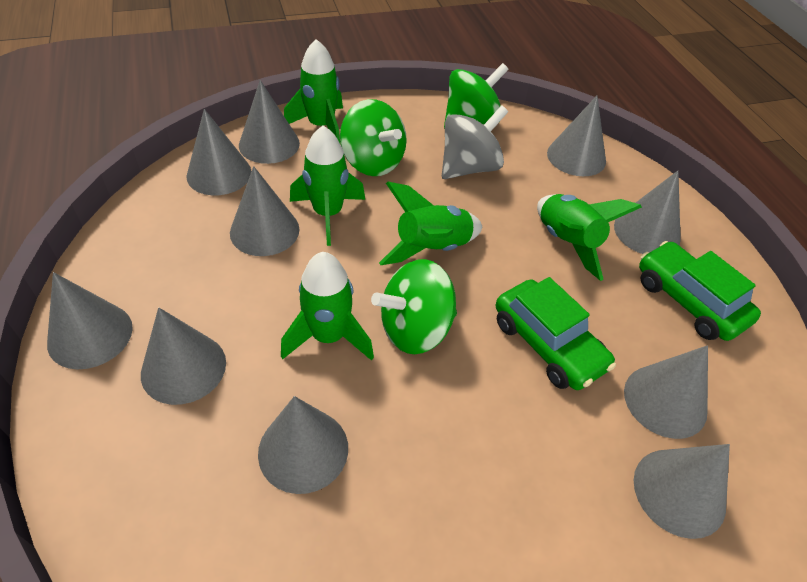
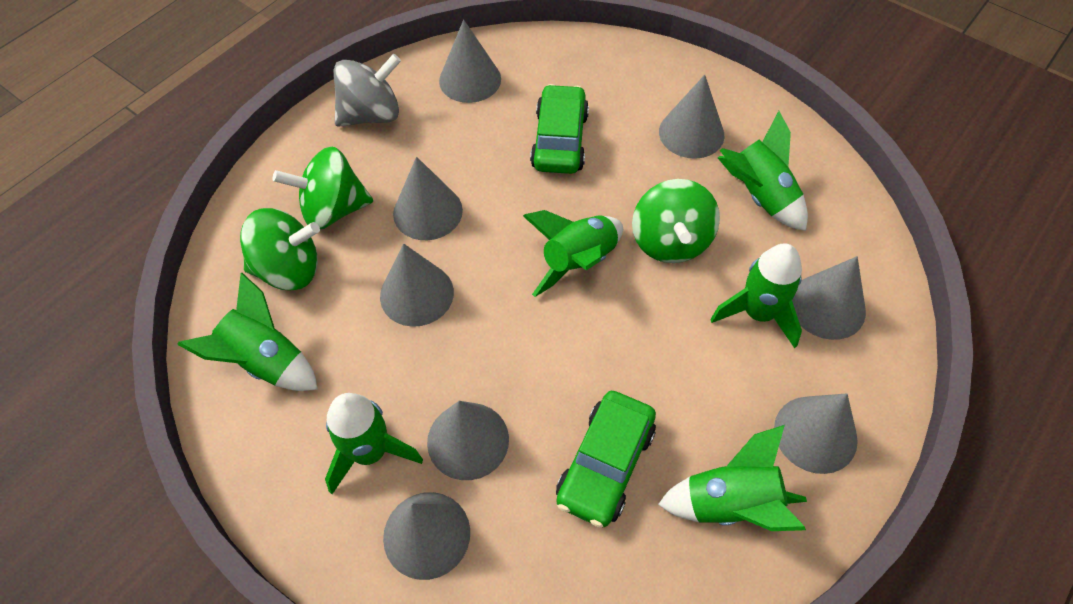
green rocket: [281,252,374,361] [284,39,343,143] [290,126,365,246] [379,182,482,265] [537,194,642,281] = 5 -> [177,273,318,391] [325,393,423,494] [523,210,623,297] [658,425,807,531] [710,244,802,348] [718,111,808,231] = 6
grey cone: [47,272,133,369] [141,307,226,405] [186,109,251,195] [230,166,300,256] [239,80,300,164] [258,396,348,494] [547,96,606,176] [614,171,681,254] [624,345,708,439] [634,444,730,539] = 10 -> [380,243,454,327] [383,492,470,580] [393,157,463,240] [427,401,509,480] [439,20,501,103] [659,75,724,159] [774,393,858,474] [792,256,866,340] = 8

